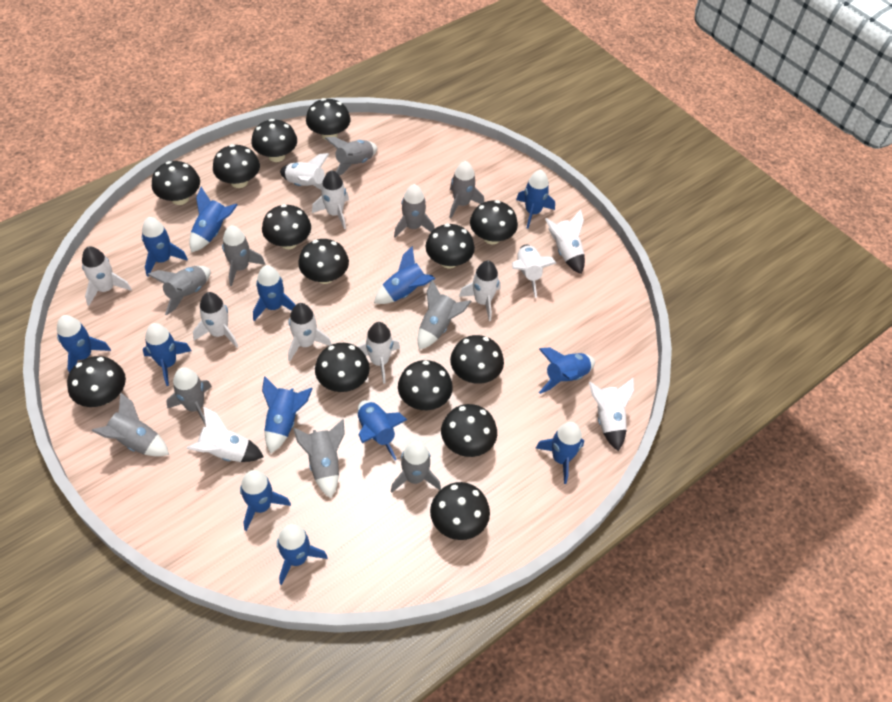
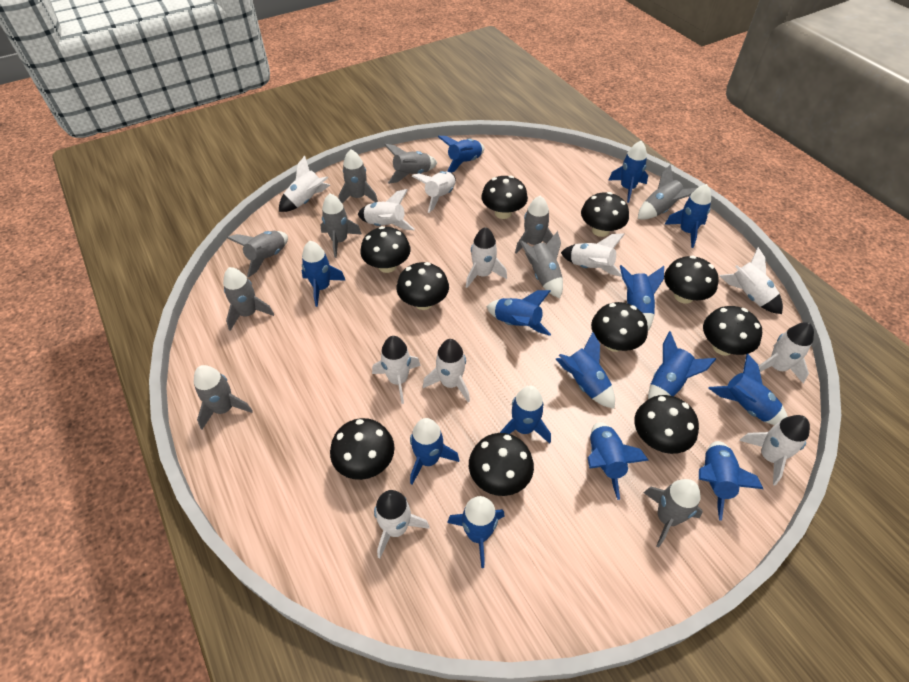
black mushroom: [67,356,126,407] [152,161,200,205] [213,144,260,188] [251,119,297,162] [262,204,311,249] [298,239,349,284] [306,98,351,140] [315,343,370,392] [398,360,453,410] [425,224,475,268] [430,482,490,540] [441,404,497,457] [450,335,504,384] [470,200,518,244] = 14 -> [330,418,395,480] [360,226,411,273] [397,262,449,310] [469,433,534,496] [481,175,528,219] [581,192,629,237] [591,302,648,352] [634,395,699,454] [664,255,719,304] [703,306,762,356] = 10
blue rocket: [57,315,111,373] [142,217,188,276] [143,323,191,386] [189,187,238,252] [240,470,291,531] [253,265,295,321] [262,376,313,453] [277,524,328,585] [358,400,407,460] [374,246,435,304] [516,170,555,229] [536,422,584,484] [539,348,595,394] = 13 -> [302,241,346,307] [410,418,459,484] [438,136,484,173] [447,496,505,568] [486,290,551,336] [500,386,551,444] [556,332,615,409] [588,422,649,500] [609,141,648,203] [620,265,664,330] [648,331,716,399] [664,184,711,248] [699,441,763,521] [708,354,788,425] = 14

